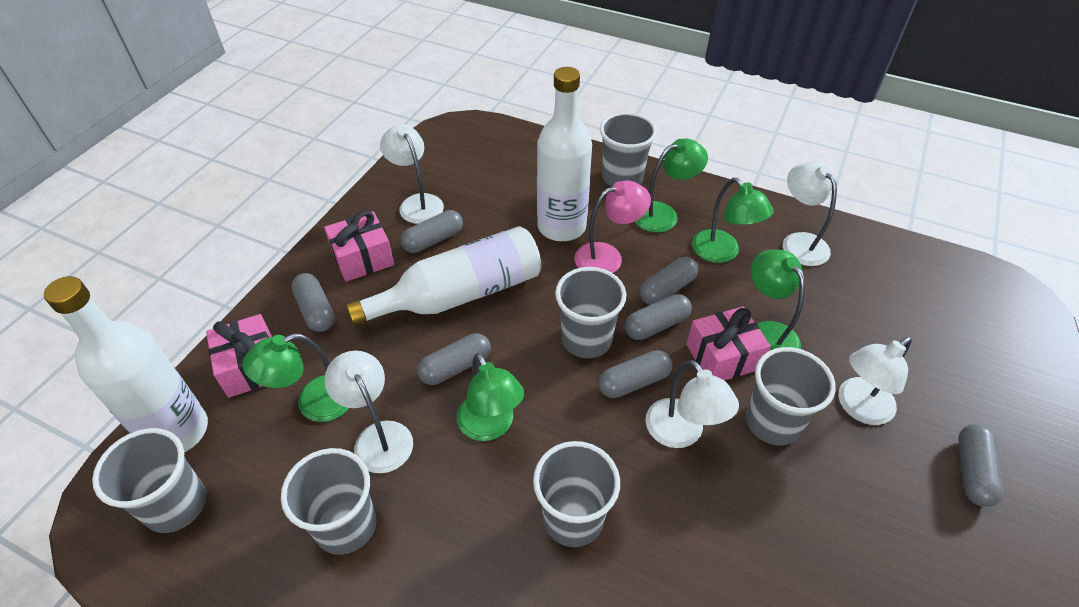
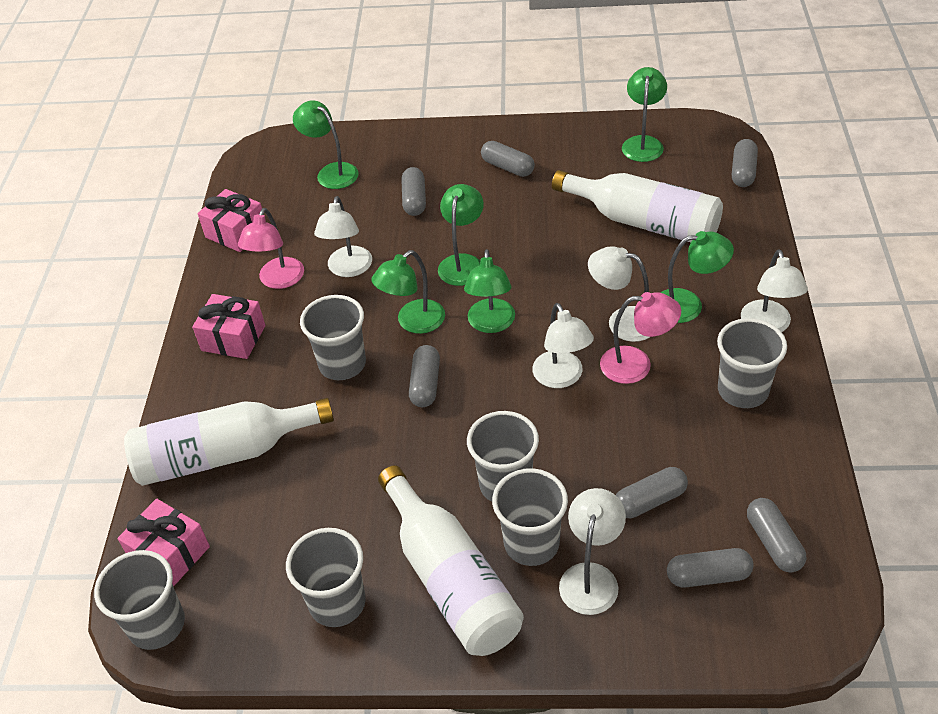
green lamp: [242,333,349,422] [457,353,524,441] [635,139,708,233] [692,178,774,263] [751,250,805,351] = 5 -> [293,100,359,189] [371,250,445,334] [438,184,484,286] [464,249,515,333] [622,67,667,162] [660,231,734,323] = 6
pink lamp: [574,180,651,273] = 1 -> [238,208,304,289] [600,292,681,384] = 2

